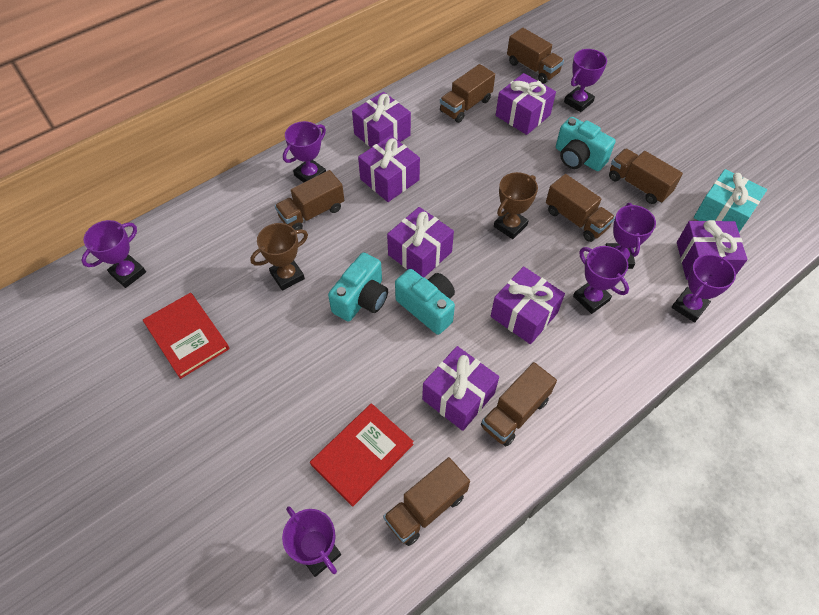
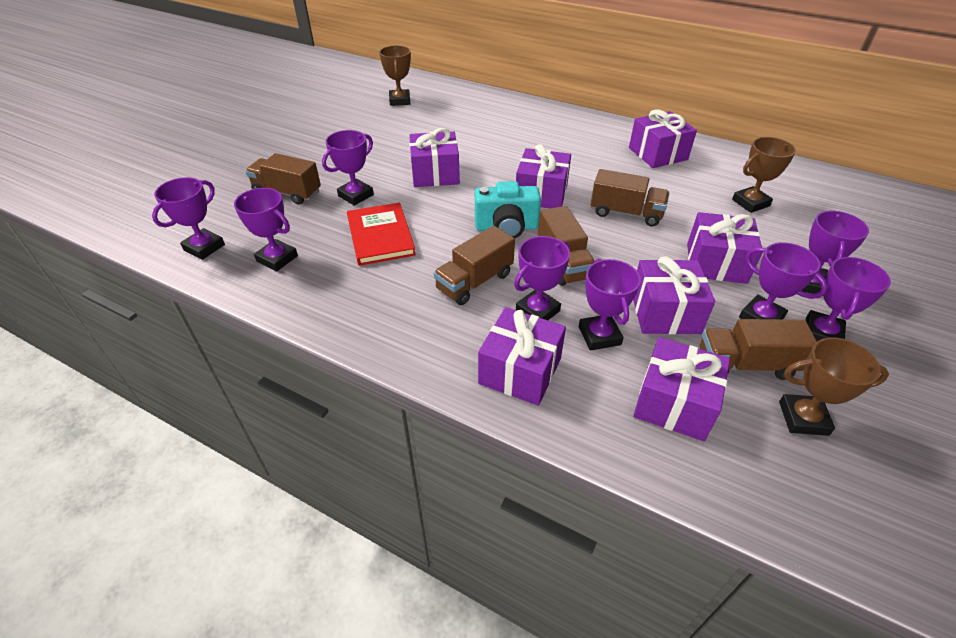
brown trophy: [250,223,308,291] [494,172,538,239] = 2 -> [379,45,411,106] [732,137,796,213] [779,337,889,436] = 3
brown truck: [275,170,344,230] [383,457,470,546] [440,64,495,123] [481,362,557,446] [507,28,564,83] [546,174,615,242] [609,148,683,204] = 7 -> [245,153,321,205] [433,226,515,305] [538,206,594,286] [590,169,669,226] [700,319,817,380] = 5
purple trophy: [81,220,146,288] [282,506,341,577] [283,121,326,183] [564,49,607,112] [573,246,629,314] [605,203,656,269] [671,254,736,322] = 7 -> [152,177,225,260] [234,188,298,271] [322,130,374,206] [514,236,570,320] [579,259,641,351] [739,242,828,319] [801,211,869,294] [805,257,891,341] = 8
red book: [143,293,229,379] [310,403,414,507] = 2 -> [347,203,416,266] = 1
turquoise camera: [328,252,388,322] [395,269,455,335] [556,117,615,171] = 3 -> [475,181,541,238] = 1
turquoise gift: [694,169,767,232] = 1 -> none = 0

